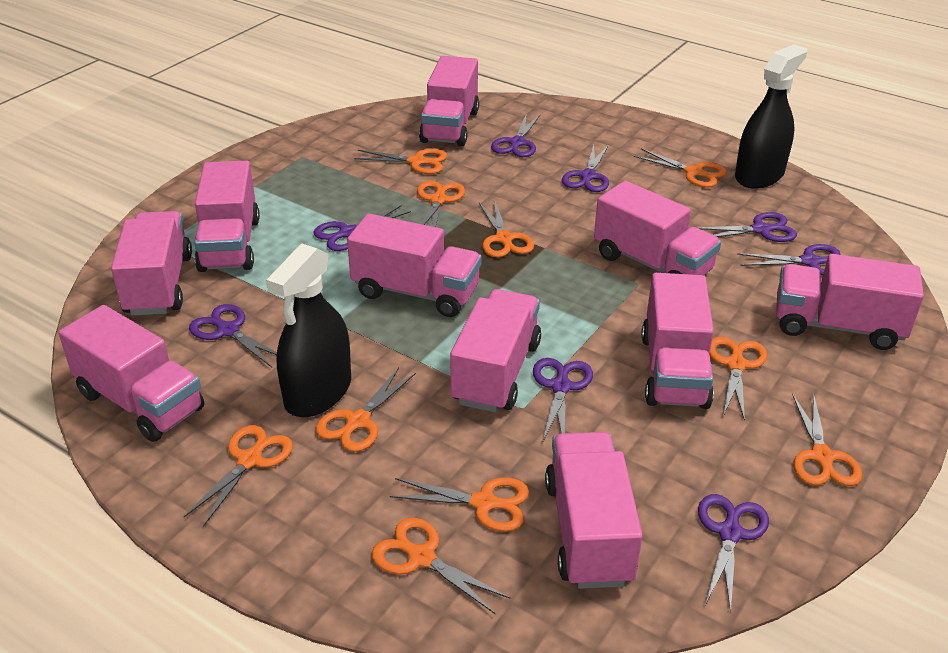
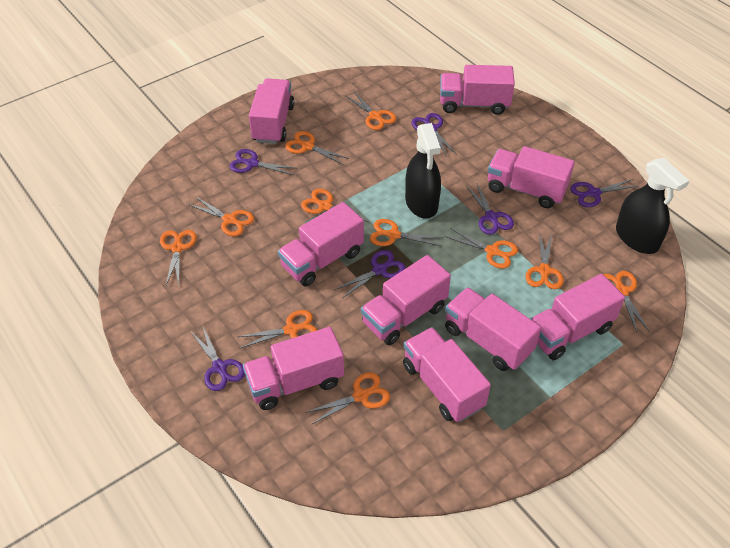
orange scissors: [184,425,293,527] [316,368,416,452] [354,149,447,174] [372,518,510,614] [390,477,529,532] [417,181,465,227] [479,199,534,258] [634,149,727,188] [709,337,767,421] [792,393,862,486] = 10 -> [160,230,196,285] [188,196,254,236] [238,310,317,348] [285,131,349,164] [301,189,368,222] [306,373,390,424] [346,92,396,130] [370,219,444,246] [445,228,518,269] [526,232,564,289] [603,271,649,332] = 11
pink truck: [58,305,204,442] [111,211,192,316] [194,161,260,272] [347,213,481,317] [419,56,479,147] [450,289,541,413] [545,432,643,589] [594,181,721,275] [641,273,714,409] [776,254,924,350] = 10 -> [243,327,344,410] [249,78,294,144] [278,202,364,287] [361,255,451,345] [403,327,491,422] [440,65,515,115] [445,287,541,371] [488,146,575,208] [530,274,625,360] = 9
purple scissors: [189,304,277,368] [313,205,411,251] [491,113,540,157] [533,358,593,441] [562,145,609,192] [698,212,797,242] [698,494,769,613] [737,244,840,275] = 8 -> [191,327,245,391] [229,149,296,175] [335,250,405,298] [412,113,457,156] [466,184,514,235] [570,179,638,207] = 6

